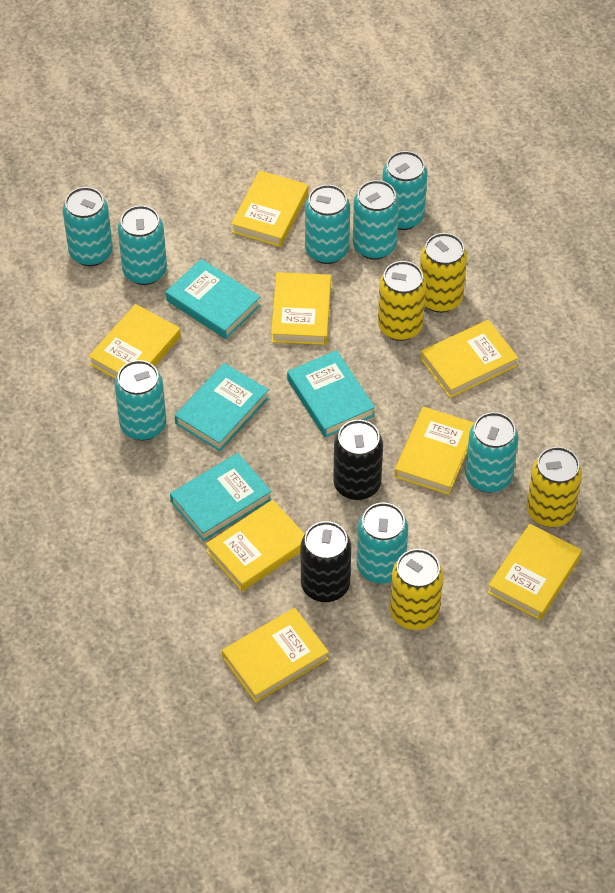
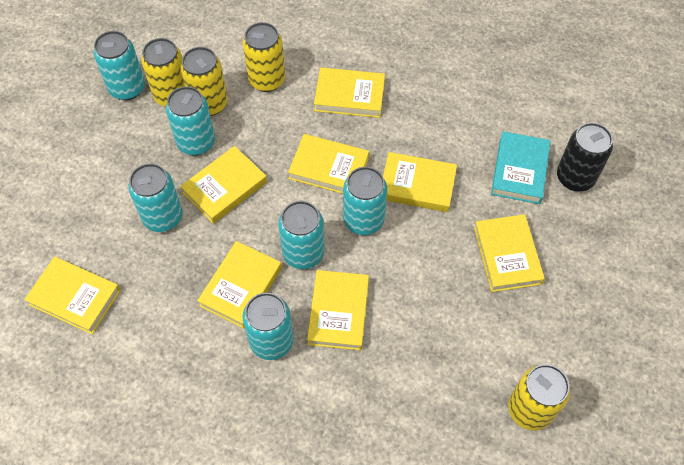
black can: [301,521,351,602] [333,420,383,500] = 2 -> [557,123,613,191] = 1
turquoise book: [166,259,261,339] [170,453,272,541] [175,363,269,451] [287,350,375,437] = 4 -> [491,131,551,204] = 1
turquoise can: [63,187,113,266] [115,360,166,441] [118,206,167,285] [305,185,350,264] [353,180,399,260] [357,502,408,583] [382,151,428,230] [465,412,518,493] = 8 -> [94,31,145,100] [128,163,183,232] [166,86,215,156] [242,293,294,360] [278,201,325,269] [343,167,387,235] = 6

